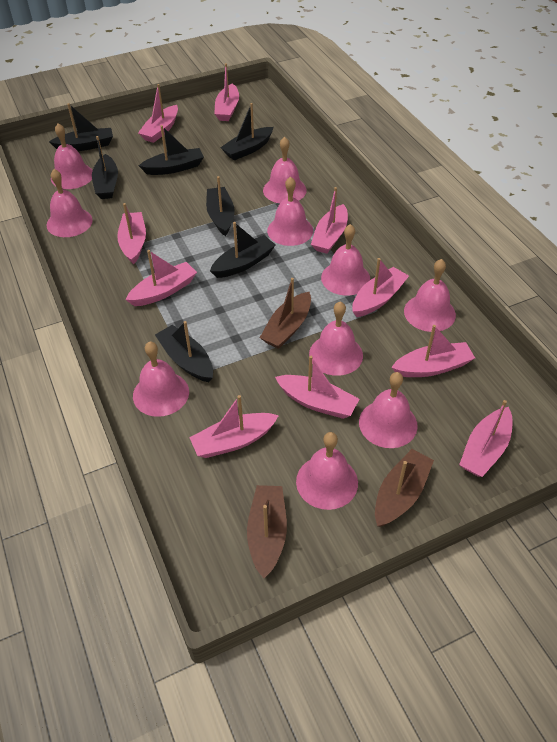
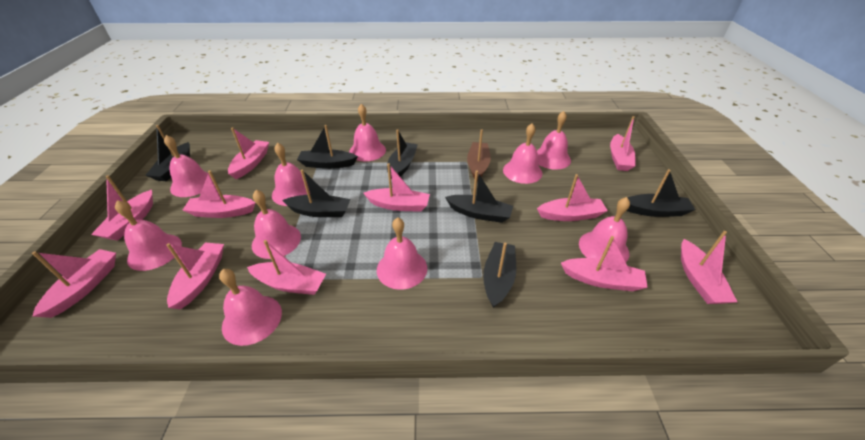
brown boat: [247,485,287,578] [260,278,311,349] [375,449,434,527] = 3 -> [467,129,491,181] = 1
pink boat: [117,203,146,265] [125,250,197,306] [138,84,178,143] [189,395,279,458] [214,63,239,121] [275,356,359,419] [311,187,348,254] [352,258,409,317] [391,325,475,377] [459,400,513,477] = 10 -> [32,249,116,318] [91,175,153,240] [166,242,224,309] [183,171,255,218] [228,127,269,179] [247,240,326,295] [363,163,430,212] [537,174,608,221] [561,236,648,291] [610,116,636,171] [681,231,737,304] = 11

